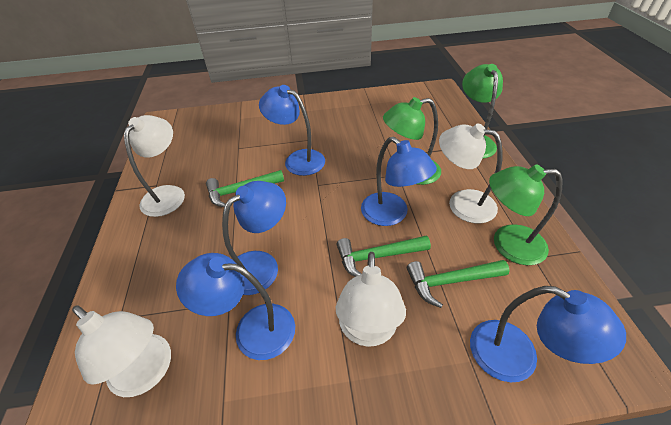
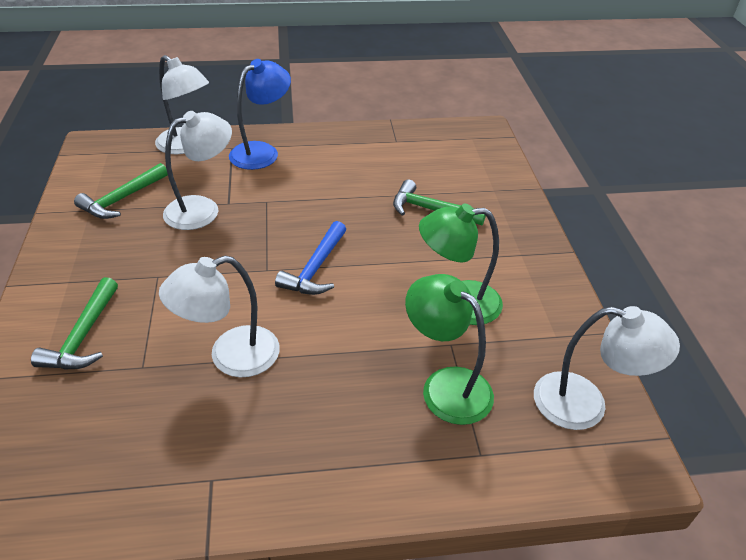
blue hammer: none = 0 -> [275,221,346,295] = 1
blue lamp: [176,253,295,360] [222,181,286,295] [259,85,325,176] [361,137,437,226] [470,286,626,382] = 5 -> [229,59,291,170] = 1
green lamp: [383,97,441,185] [462,64,503,159] [489,165,562,265] = 3 -> [405,274,494,425] [419,204,503,325] = 2

